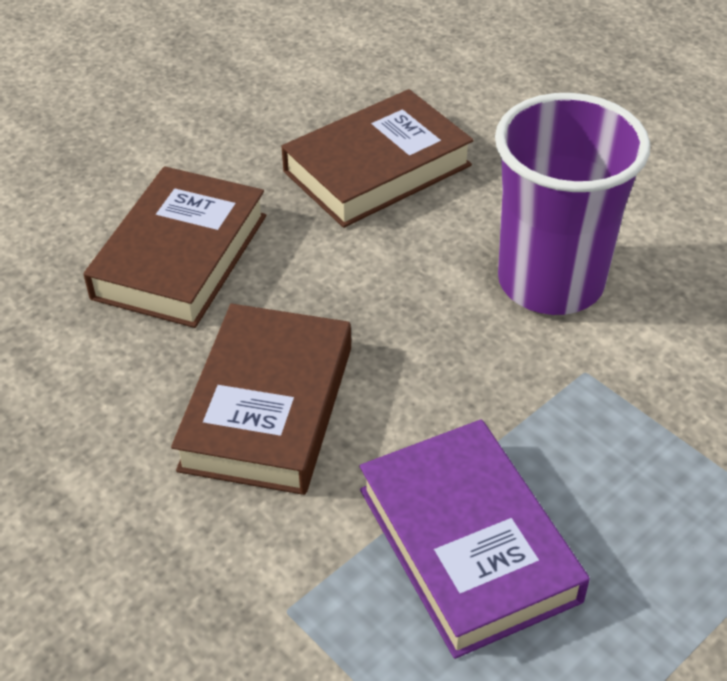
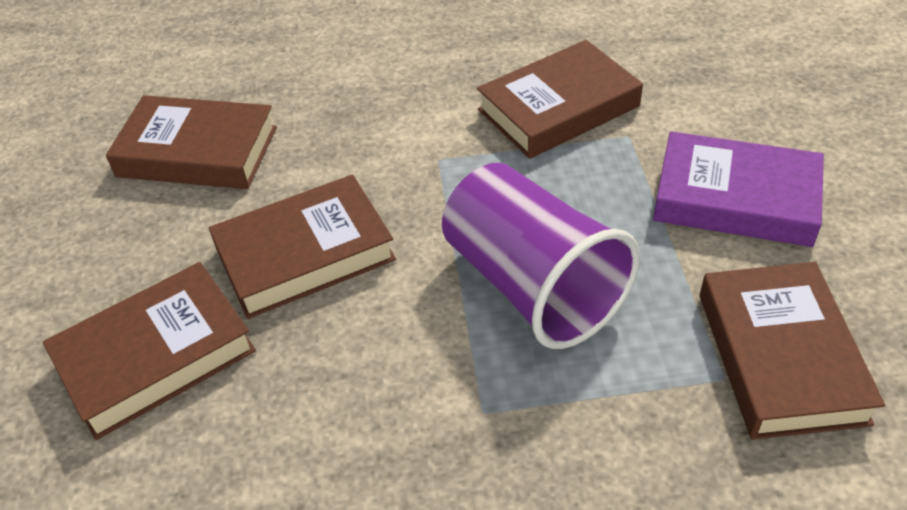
brown book: [83,166,266,328] [171,304,351,495] [281,89,474,228] = 3 -> [43,262,256,440] [106,95,277,189] [209,174,396,319] [477,40,643,159] [700,262,885,440] = 5

